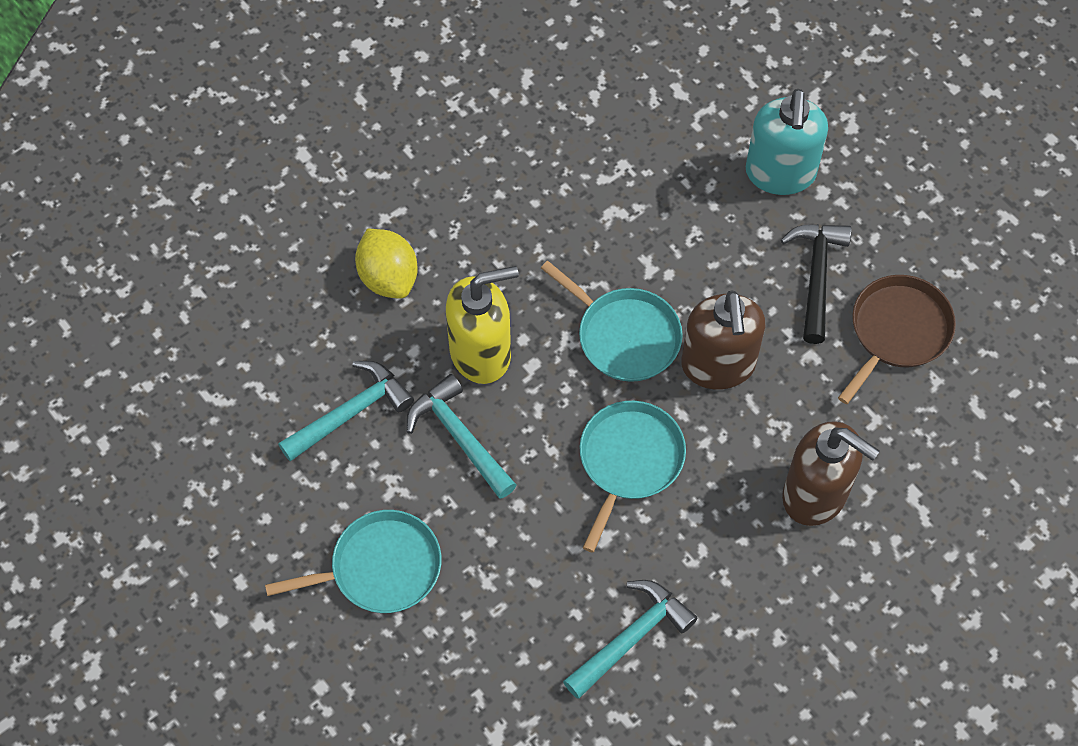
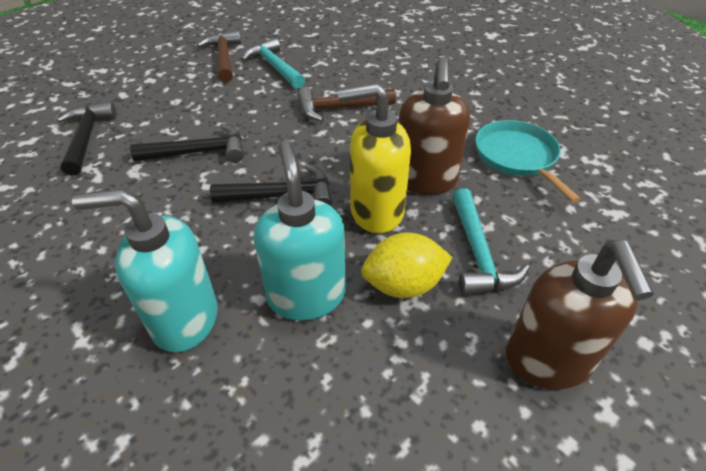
black hammer: [780,224,852,344] = 1 -> [57,102,116,176] [130,123,244,162] [210,164,332,206] = 3
brown hammer: none = 0 -> [197,31,241,82] [298,87,396,121] = 2
brown pan: [838,275,956,404] = 1 -> none = 0
turquoise hammer: [278,361,414,462] [406,374,516,499] [563,580,698,699] = 3 -> [241,38,305,89] [452,188,529,295] = 2
turquoise pan: [265,510,442,613] [541,261,683,382] [580,401,686,553] = 3 -> [475,120,581,203] = 1
turquoise soap dispenser: [746,89,828,195] = 1 -> [72,189,218,353] [254,140,346,321] = 2

